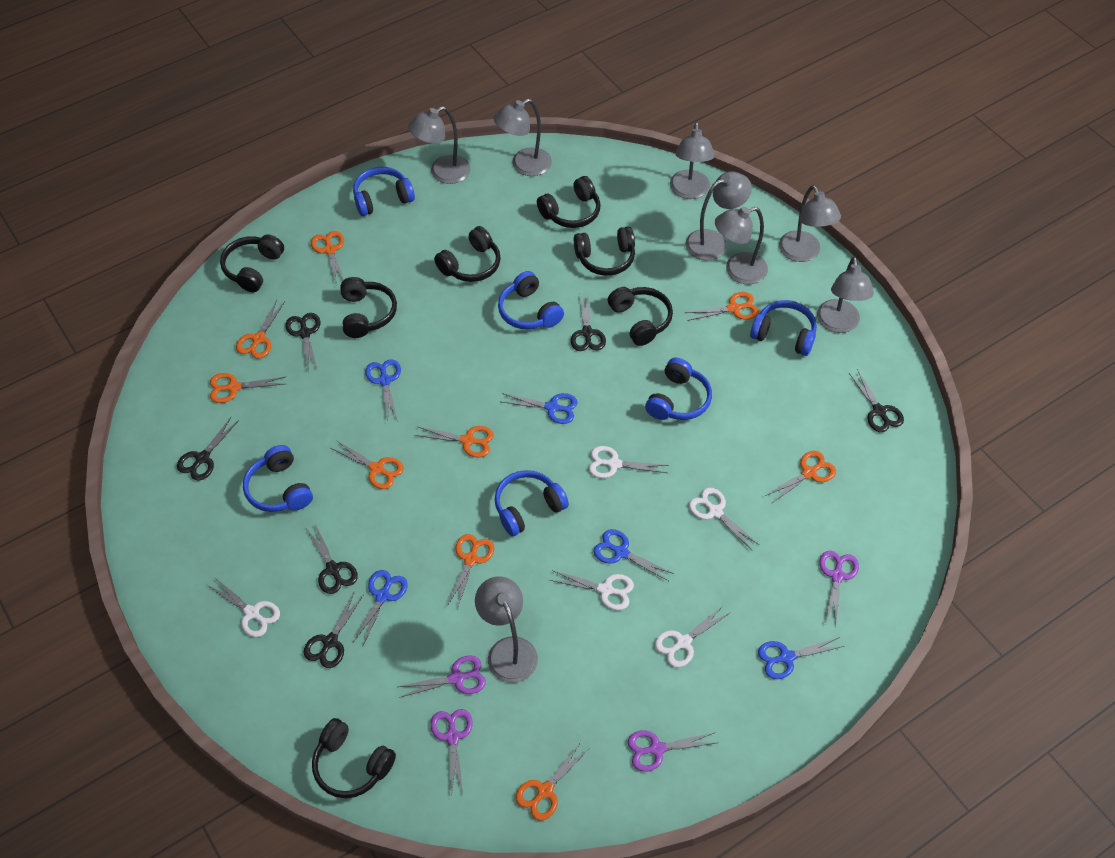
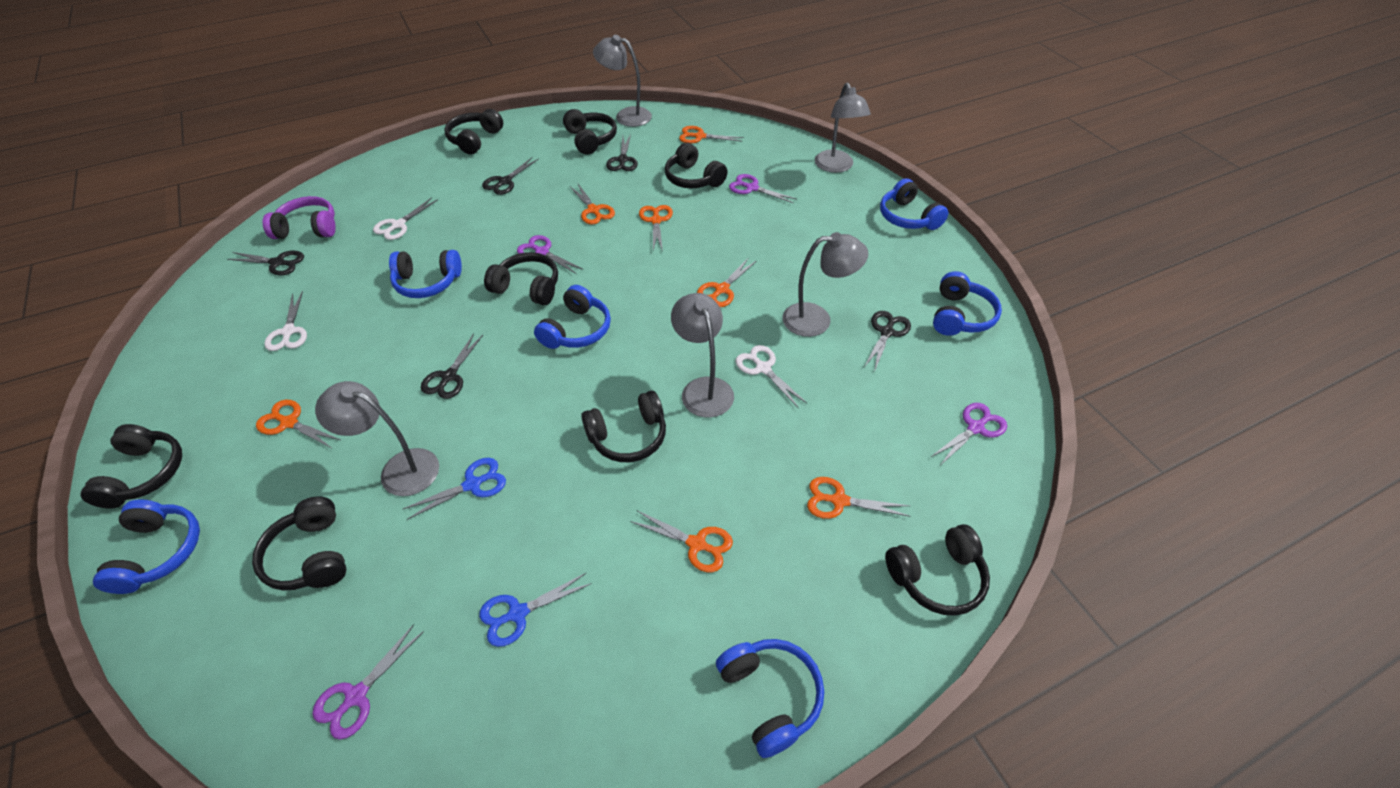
black headphones: [220,234,284,292] [312,718,396,798] [340,277,397,338] [434,226,501,282] [537,176,601,228] [574,226,635,276] [608,287,673,346] = 7 -> [81,424,182,508] [252,496,346,591] [444,109,503,155] [484,252,558,305] [563,109,617,155] [581,391,666,462] [665,143,727,188] [885,524,990,616] = 8
black scissors: [177,417,239,481] [285,313,320,371] [304,591,363,668] [307,524,358,594] [571,294,606,351] [849,369,904,432] = 6 -> [227,251,304,275] [421,333,483,399] [482,157,538,195] [606,134,638,171] [864,311,911,372] = 5
blue scissors: [353,570,407,646] [365,359,401,422] [500,393,578,424] [593,529,674,581] [758,637,844,679] = 5 -> [403,458,506,520] [479,572,592,647] = 2
grey lamp: [408,106,471,184] [475,576,538,683] [494,99,552,176] [670,122,715,199] [685,172,752,261] [715,207,768,284] [779,185,841,262] [817,257,874,333] = 8 -> [315,381,439,496] [593,35,652,127] [671,293,734,418] [783,232,868,337] [815,82,871,173] = 5
orange scissors: [210,373,285,403] [236,300,285,358] [311,231,344,283] [331,440,404,489] [415,426,494,457] [447,534,494,609] [515,742,588,821] [685,292,759,321] [765,451,836,504] = 9 -> [256,400,342,448] [570,184,615,225] [630,511,733,572] [639,205,673,252] [679,126,744,144] [697,259,756,307] [807,477,911,519] = 7
purple headphones: none = 0 -> [263,196,336,239] = 1
white scissors: [207,577,280,637] [550,570,634,610] [589,446,669,478] [655,605,731,667] [689,488,759,550] = 5 -> [264,291,307,351] [373,198,438,240] [736,345,807,407] = 3

